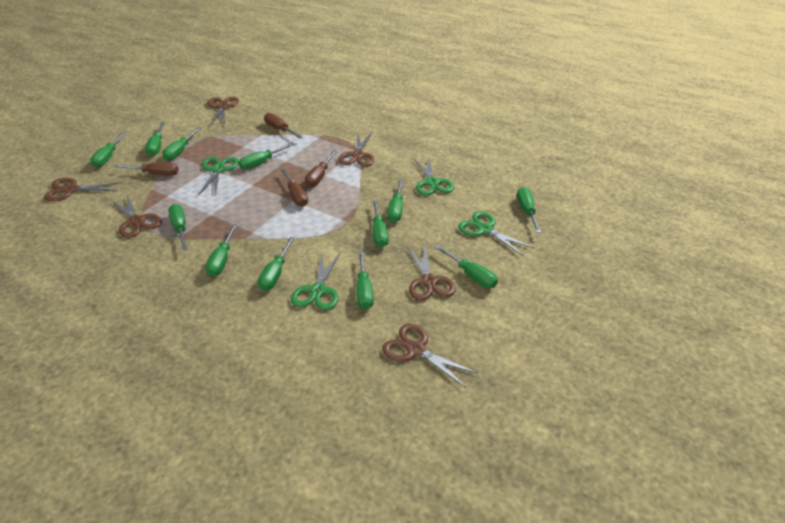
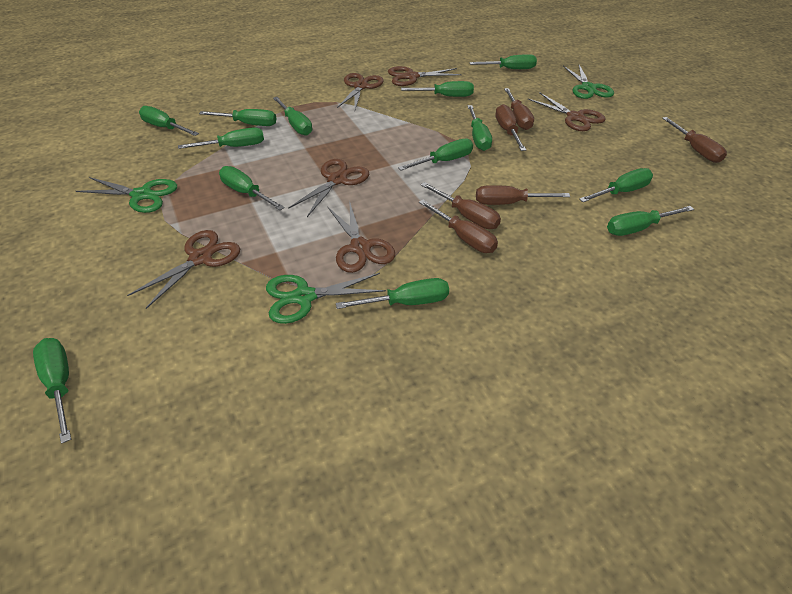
brown screwdriver: [114,162,179,176] [264,113,303,138] [281,168,308,207] [305,150,337,187] = 4 -> [419,200,498,253] [421,182,501,229] [476,185,570,205] [495,104,526,151] [504,88,534,130] [662,117,727,163] = 6
green scissors: [198,157,239,195] [291,253,340,310] [413,156,454,196] [458,211,534,256] = 4 -> [76,177,177,213] [266,273,386,324] [563,65,614,99] = 3
green screwdriver: [90,132,126,168] [145,122,165,156] [162,127,201,161] [168,204,187,250] [205,224,237,277] [238,143,295,170] [258,237,295,291] [356,251,374,310] [373,200,389,247] [387,179,404,223] [435,245,498,288] [517,187,541,233] = 12 -> [33,338,71,444] [139,106,199,136] [178,127,264,149] [199,109,276,126] [219,166,285,210] [273,97,312,136] [336,278,449,309] [398,139,473,171] [401,81,474,97] [467,105,492,151] [470,54,537,69] [579,168,653,202] [607,206,694,236] = 13

